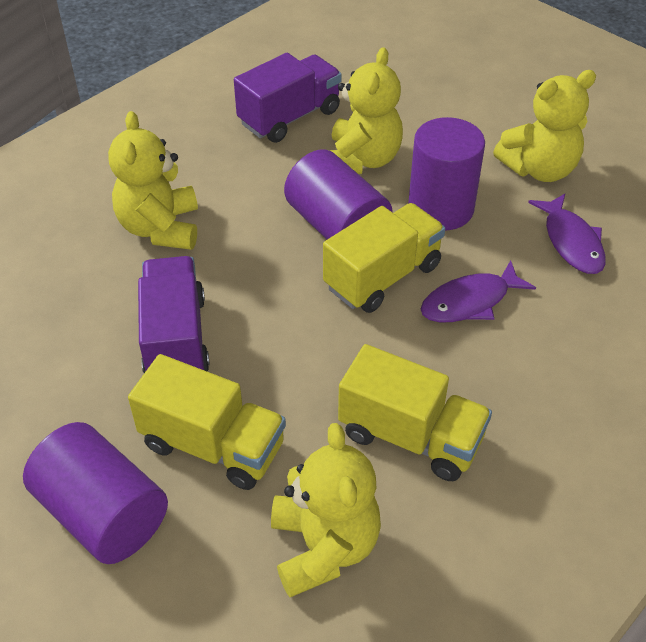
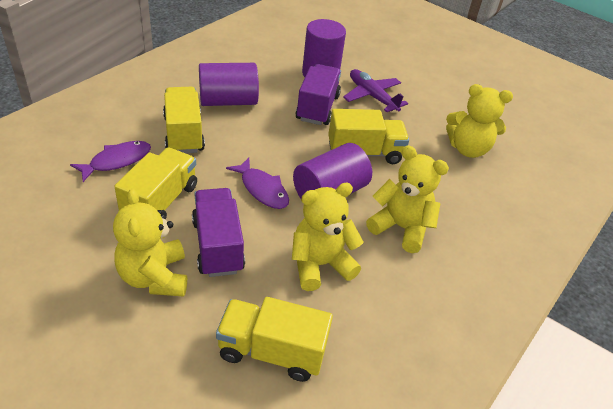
purple plane: none = 0 -> [343,69,408,112] = 1
yellow truck: [128,354,286,490] [323,203,445,313] [338,344,492,481] = 3 -> [114,147,197,220] [163,87,205,153] [216,297,333,382] [328,109,409,164] = 4

